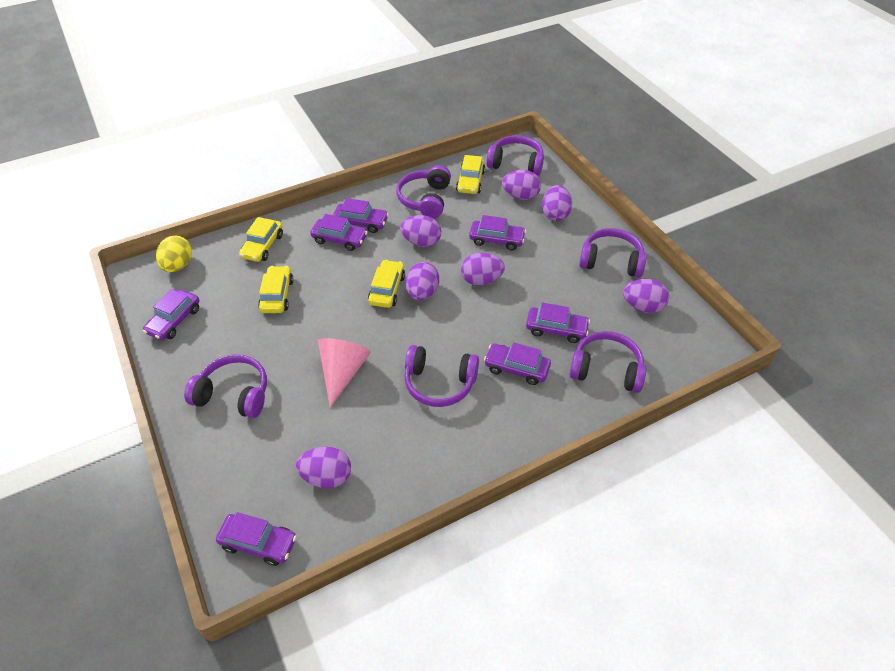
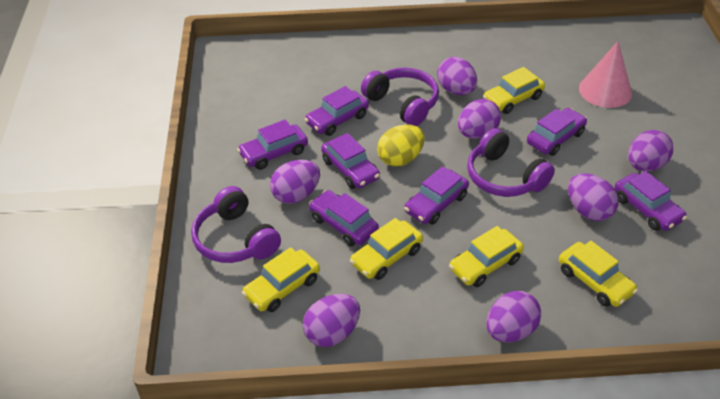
purple headphones: [184,354,267,418] [396,165,451,218] [404,345,479,407] [487,135,544,176] [569,331,646,393] [579,228,647,278] = 6 -> [191,186,281,263] [361,68,439,126] [467,128,555,197] = 3
yellow car: [239,217,283,262] [258,266,294,313] [368,260,405,308] [456,155,485,194] = 4 -> [242,247,320,312] [350,218,423,280] [449,226,524,287] [483,67,545,114] [559,241,638,307] = 5

